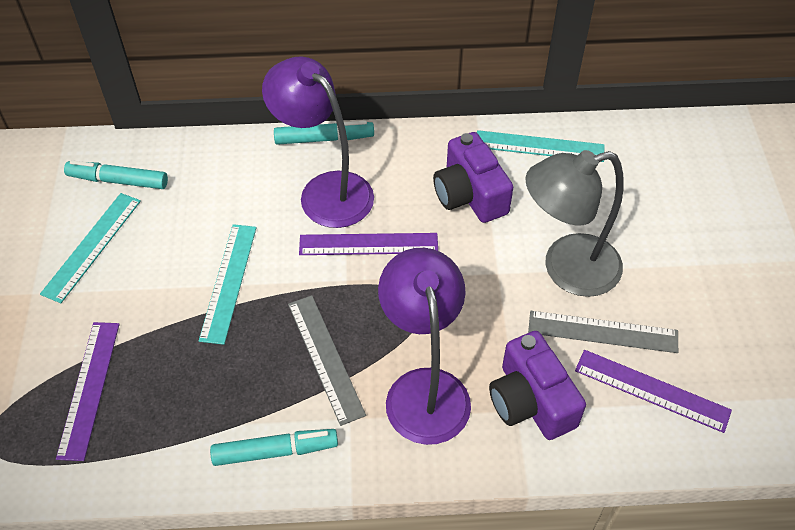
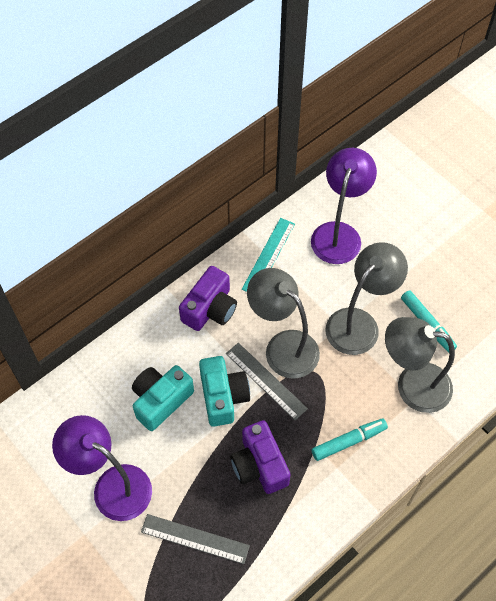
grey lamp: [526,150,624,297] = 1 -> [247,268,320,379] [326,242,408,355] [385,317,455,413] = 3
purple ruler: [56,322,120,461] [299,233,438,255] [575,350,732,433] = 3 -> none = 0
turquoise camera: none = 0 -> [132,365,194,431] [199,356,250,427] = 2
turquoise marker: [64,160,168,189] [210,429,338,466] [274,121,374,145] = 3 -> [312,418,388,461] [401,290,457,352] = 2
turquoise ruler: [40,193,141,303] [199,224,257,345] [477,130,605,162] = 3 -> [242,218,295,292] = 1

